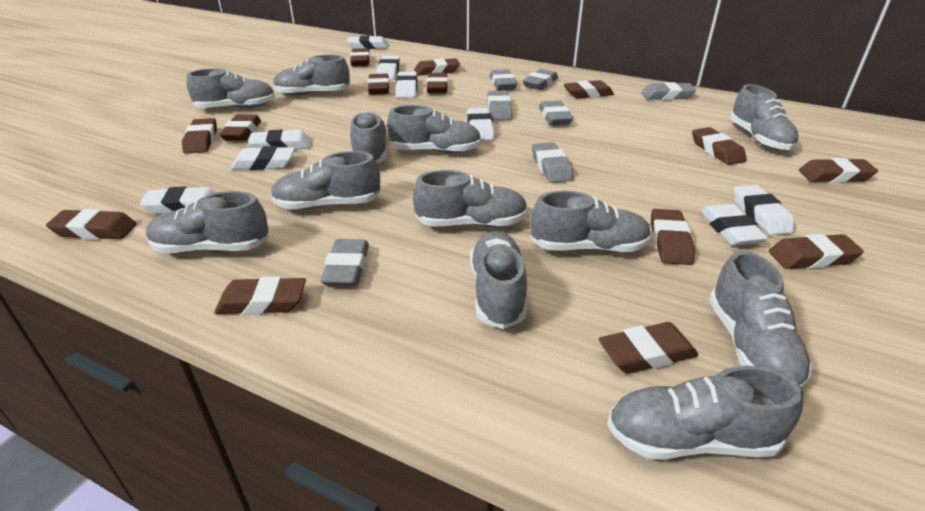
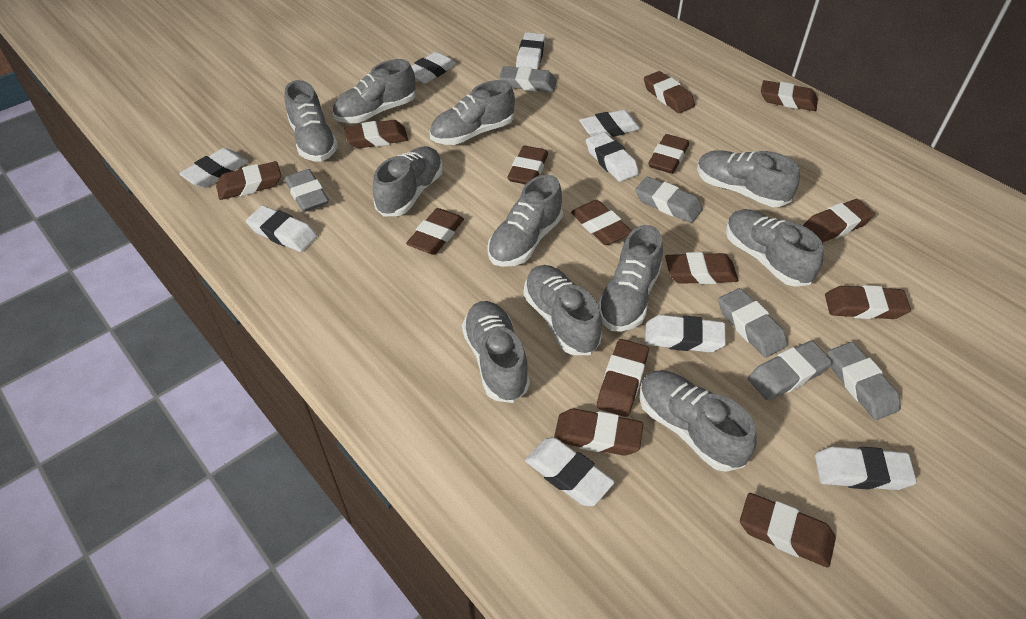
grey eraser: [320,239,369,286] [487,91,513,120] [490,70,517,90] [523,69,558,90] [532,142,574,183] [539,100,573,125] [641,82,696,100] = 7 -> [285,169,329,212] [499,66,557,92] [635,177,703,223] [718,288,788,358] [748,341,832,401] [828,342,901,420] = 6
grey shoe: [146,191,269,253] [186,68,276,108] [271,151,381,210] [273,55,350,96] [350,111,387,163] [387,105,481,153] [413,170,528,227] [470,231,527,329] [530,191,651,253] [607,366,803,460] [709,251,813,388] [730,84,799,150] = 12 -> [285,80,338,161] [333,59,415,123] [373,146,443,216] [430,80,515,145] [462,301,530,403] [487,175,563,267] [524,265,602,355] [598,225,663,332] [640,371,756,472] [697,150,800,207] [726,209,824,287] = 11

